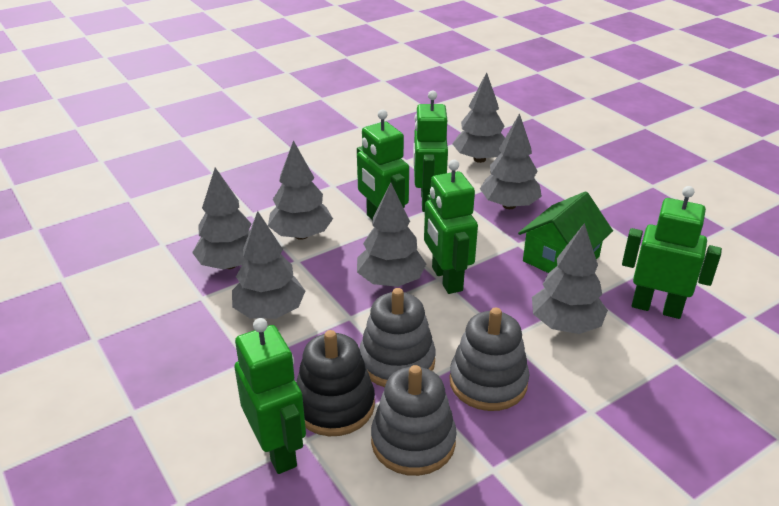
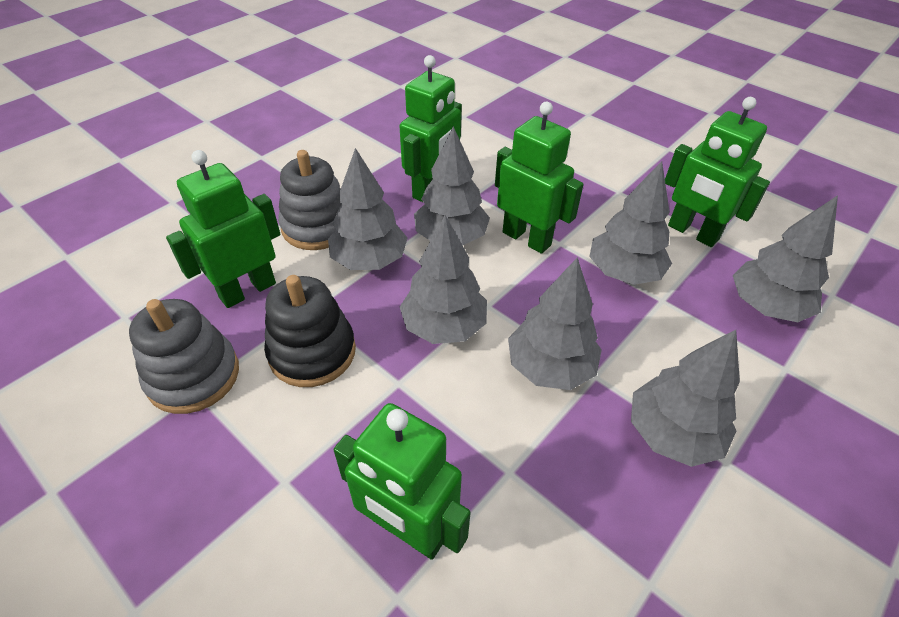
green house: [518,191,613,273] = 1 -> none = 0
grey stacking toy: [359,288,436,387] [371,365,457,476] [449,308,529,411] = 3 -> [129,299,239,414] [278,150,342,250] = 2

